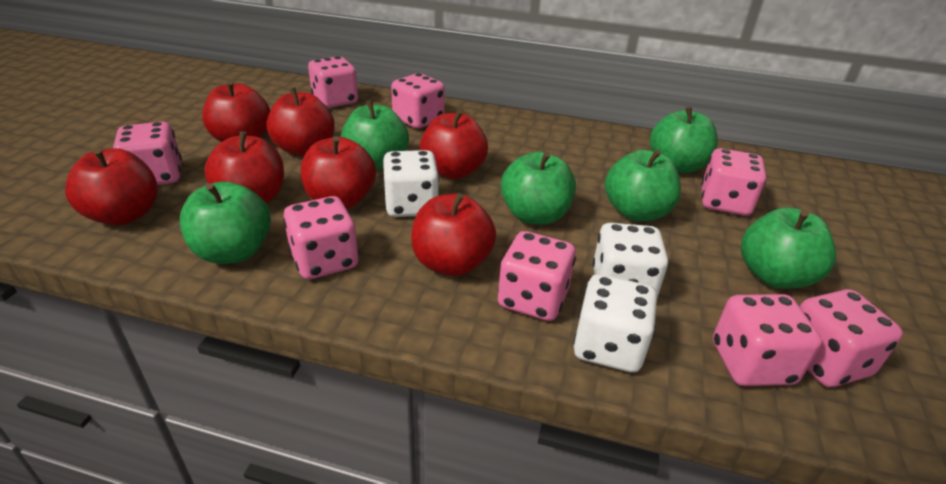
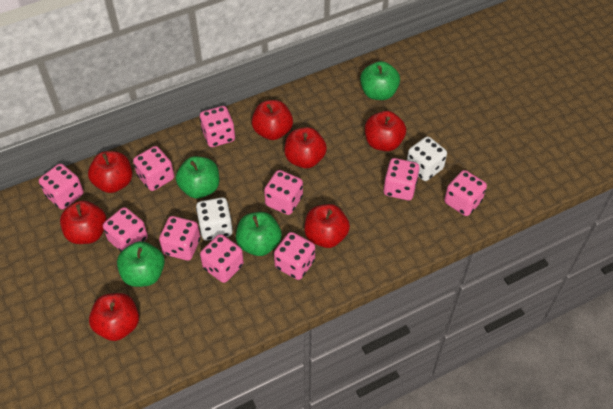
green apple: [180,181,271,264] [341,100,409,170] [501,152,576,225] [605,149,681,221] [650,106,718,173] [741,207,836,289] = 6 -> [117,241,165,287] [176,156,219,198] [236,212,282,256] [360,61,400,100] = 4
pink dice: [113,122,182,185] [283,196,359,280] [308,56,358,108] [391,73,445,129] [498,231,576,321] [701,148,766,216] [713,294,822,386] [799,289,903,387] = 8 -> [39,164,84,209] [103,207,148,252] [133,146,174,191] [159,216,200,261] [200,106,235,147] [200,234,244,283] [264,170,303,215] [274,232,315,280] [383,158,420,200] [444,170,487,216] = 10
white dice: [382,150,439,217] [573,274,657,373] [593,223,668,298] = 3 -> [196,197,233,241] [407,136,447,181] = 2

